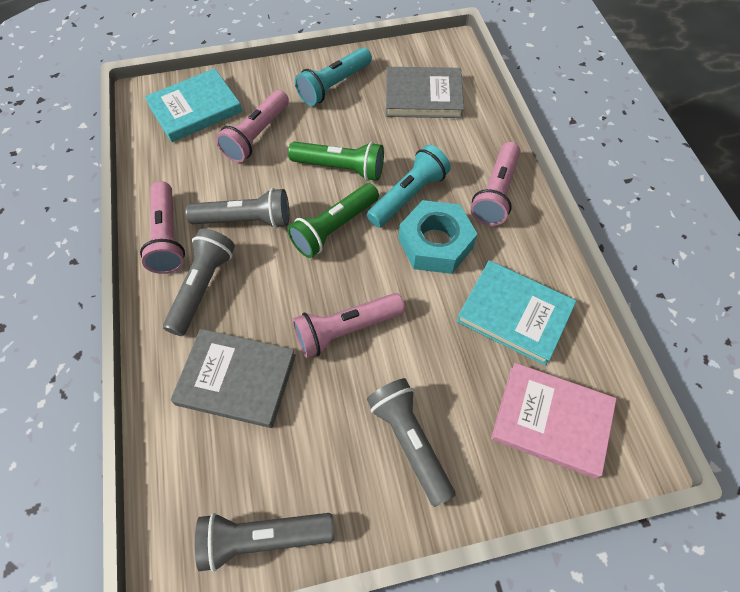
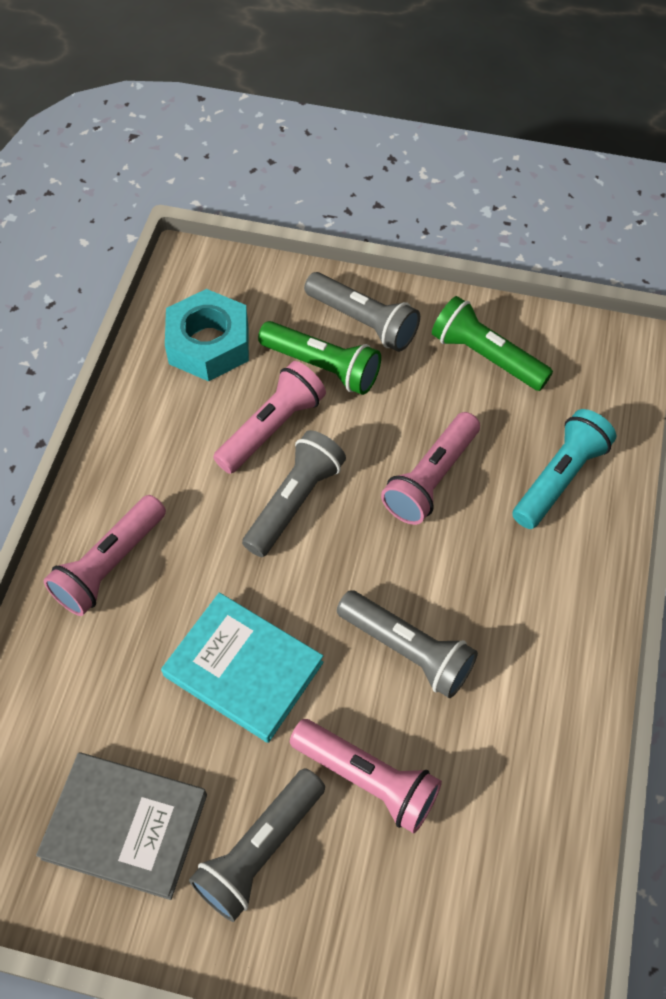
grey book: [170,329,296,428] [386,67,464,118] = 2 -> [36,752,207,900] = 1
pink book: [491,363,617,479] = 1 -> none = 0
turquoise book: [145,68,242,142] [457,260,576,366] = 2 -> [161,592,324,743] = 1
turquoise flashlight: [295,47,372,106] [367,145,451,227] = 2 -> [512,409,616,529] = 1

